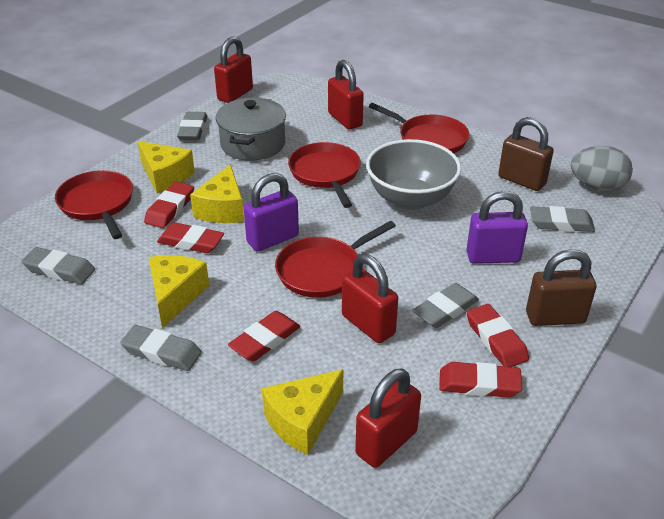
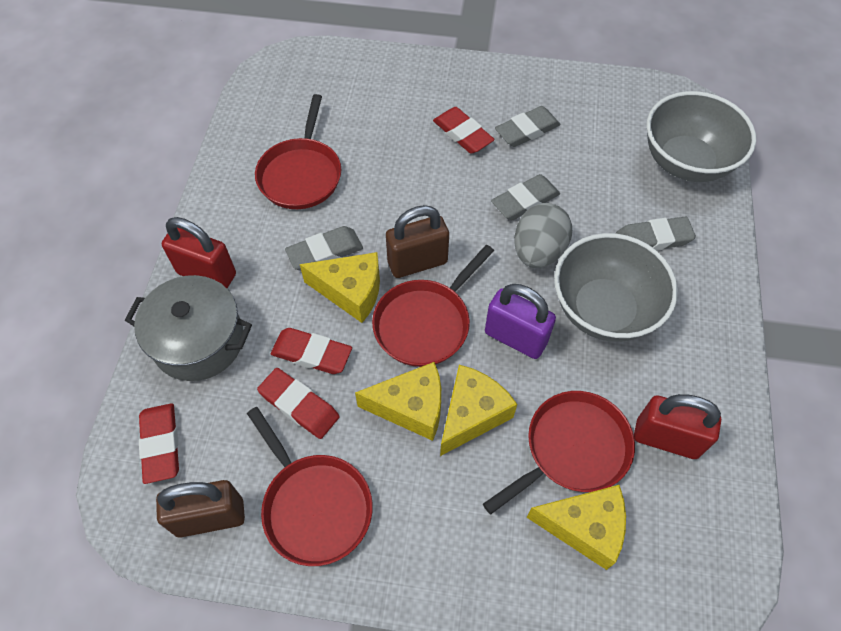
grey bowl: [366,139,461,210] = 1 -> [554,233,678,342] [647,91,756,182] = 2
grey eraser: [21,247,95,284] [120,325,202,371] [177,112,207,140] [412,283,479,328] [530,206,595,232] = 5 -> [285,226,363,271] [491,174,560,220] [495,106,560,147] [616,217,696,251] = 4
purple padlock: [244,173,299,251] [466,191,528,264] = 2 -> [485,284,556,359] = 1
red eraser: [144,182,194,228] [157,222,224,253] [228,311,300,361] [439,362,522,398] [467,304,529,367] = 5 -> [139,403,179,484] [257,368,340,439] [271,328,352,374] [433,107,495,154] = 4
red padlock: [214,36,253,103] [328,60,364,129] [342,254,398,343] [355,368,421,468] = 4 -> [162,217,236,288] [634,394,721,459] = 2

